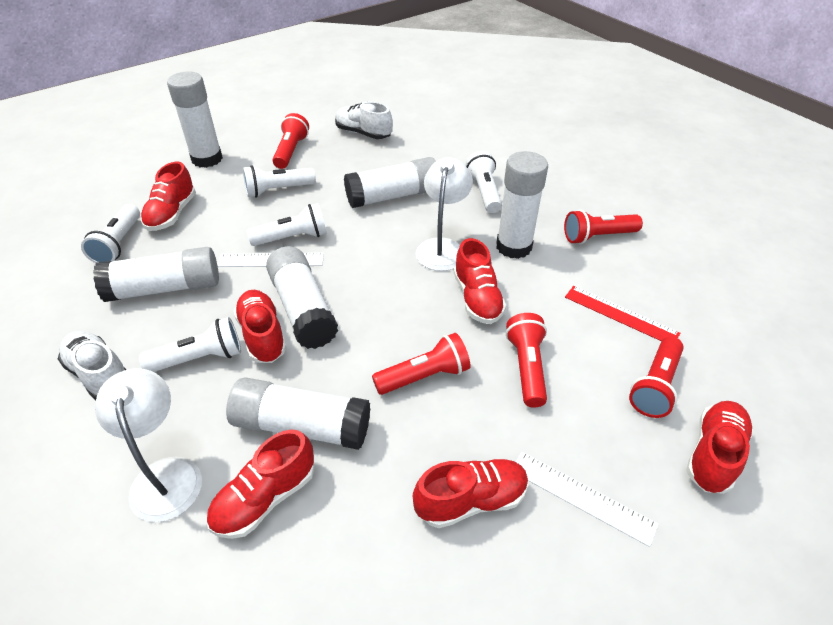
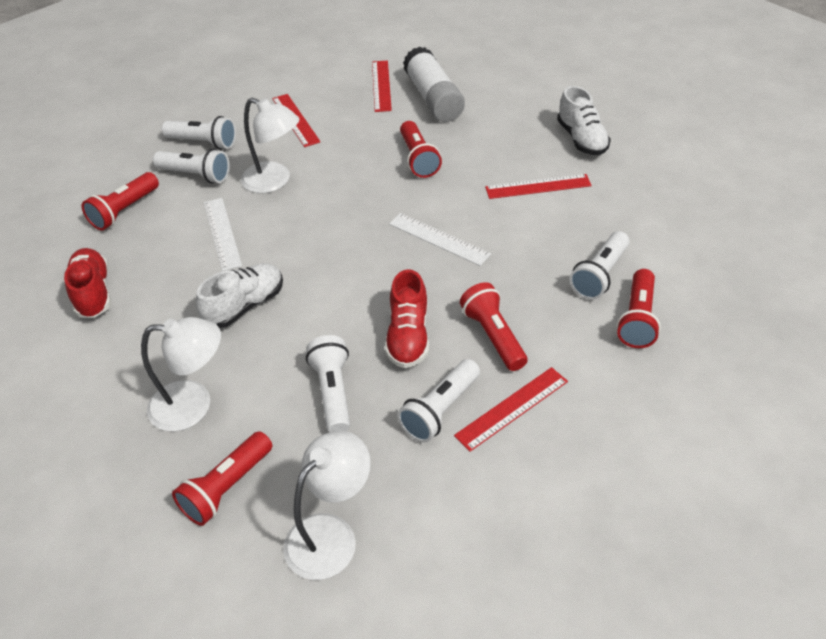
red ruler: [565,286,680,341] = 1 -> [272,94,321,147] [372,61,392,112] [454,367,568,452] [485,174,592,199] = 4
red shoe: [141,162,196,231] [206,430,314,539] [234,290,287,363] [413,459,529,528] [454,238,506,324] [686,401,753,494] = 6 -> [64,248,111,318] [385,269,429,368] = 2
white glue stick: [93,247,219,302] [167,72,223,168] [226,377,370,450] [266,246,338,349] [344,157,436,208] [496,151,548,259] = 6 -> [403,47,465,122] = 1
white lamp: [95,368,202,522] [416,157,473,271] = 2 -> [141,317,221,431] [241,98,299,193] [283,431,371,580] = 3

